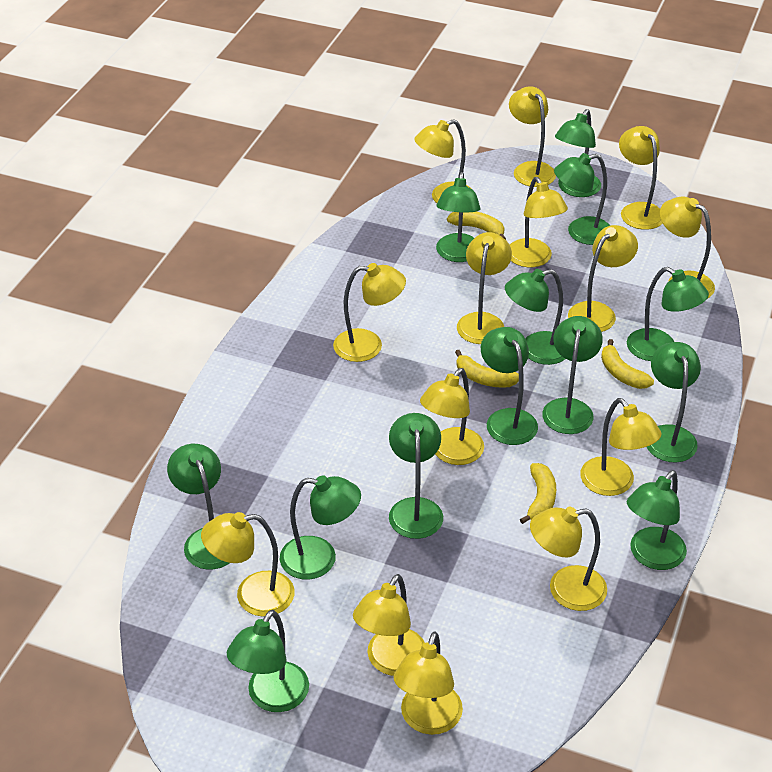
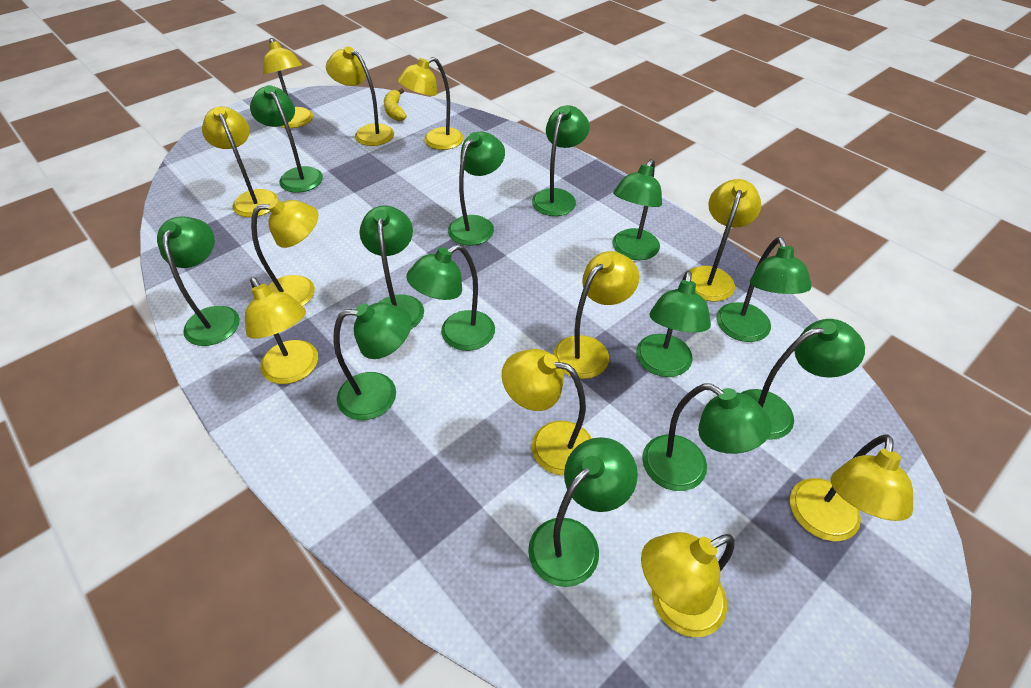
yellow banana: [447,211,506,240] [455,350,519,388] [520,463,556,524] [601,339,654,389] = 4 -> [384,88,407,121] = 1
yellow lamp: [201,512,295,617] [333,263,406,362] [353,574,425,676] [394,632,463,735] [414,119,473,203] [420,368,484,465] [457,232,512,344] [509,86,556,187] [510,177,568,267] [530,507,607,611] [568,225,638,332] [580,398,662,496] [619,126,662,230] [660,197,715,299] = 14 -> [202,107,278,217] [245,278,318,384] [251,199,318,306] [263,38,313,128] [326,46,394,146] [398,57,464,150] [502,349,592,475] [553,251,639,379] [641,532,735,637] [689,179,761,301] [790,434,913,541] = 11

